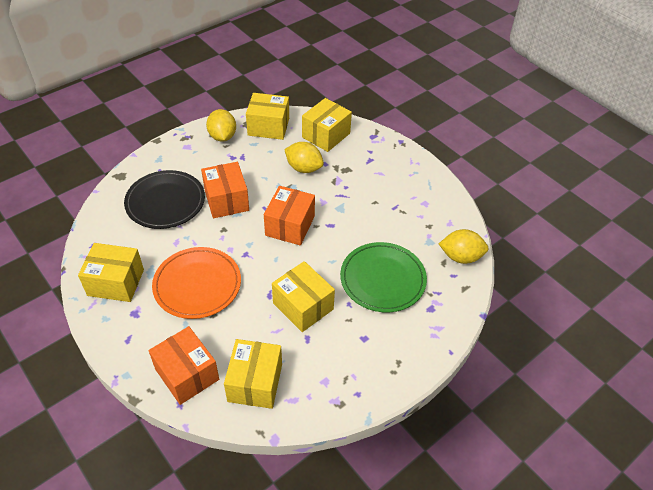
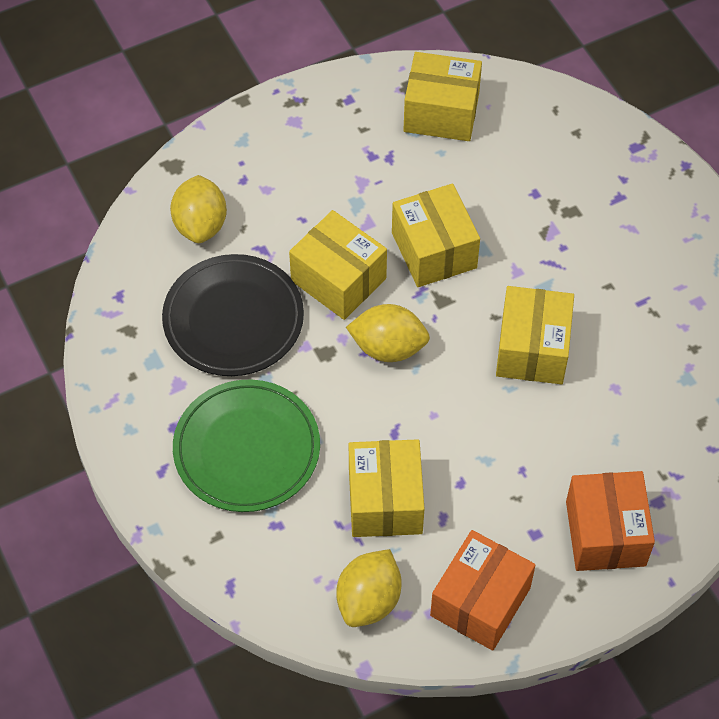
orange box: [149,326,219,405] [201,162,249,218] [264,186,315,246] = 3 -> [430,530,536,651] [566,471,655,571] = 2
orange plate: [152,247,241,319] = 1 -> none = 0

